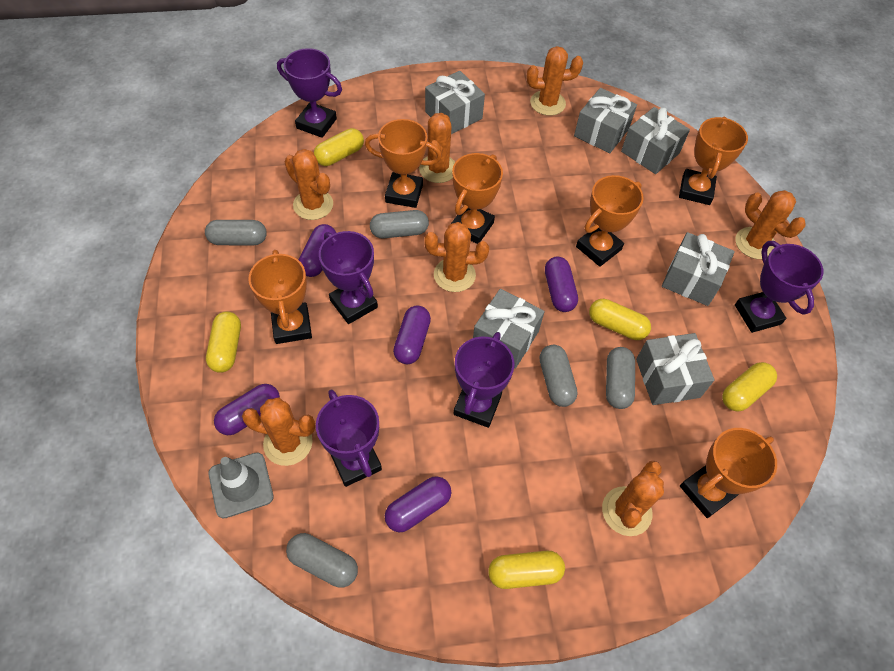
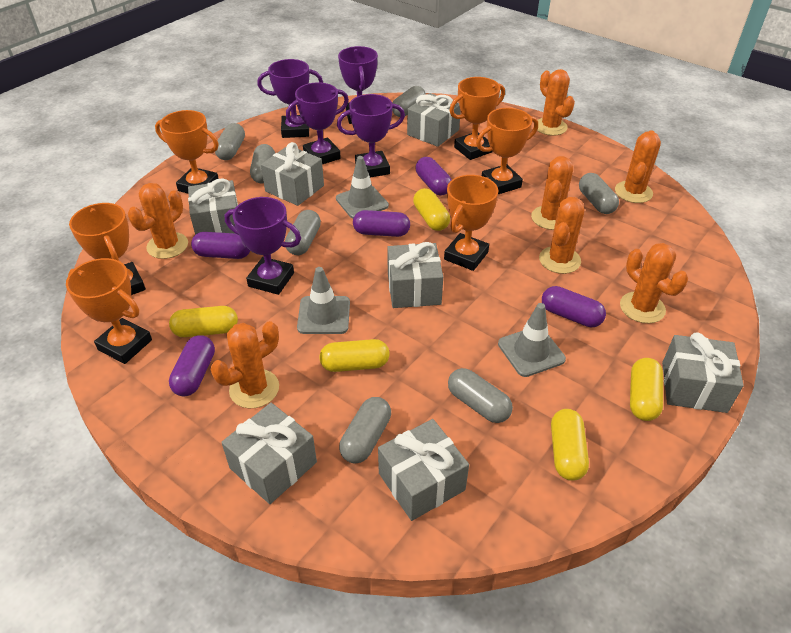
grey capsule: [205,220,267,245] [286,533,358,588] [370,210,429,238] [540,345,577,407] [606,347,635,409] = 5 -> [215,123,245,160] [250,144,275,184] [285,210,321,255] [339,397,391,463] [392,86,426,117] [448,368,513,423] [579,173,619,214] = 7
grey gift: [425,71,485,134] [473,289,545,369] [574,88,637,153] [621,107,690,174] [636,333,714,405] [662,232,735,306] = 6 -> [188,178,238,235] [221,403,317,504] [261,142,324,206] [378,419,469,521] [387,242,443,308] [407,93,461,147] [662,332,744,413] = 7
grey traffic cone: [209,452,273,519] = 1 -> [297,267,350,334] [336,156,389,219] [498,303,566,377] = 3

